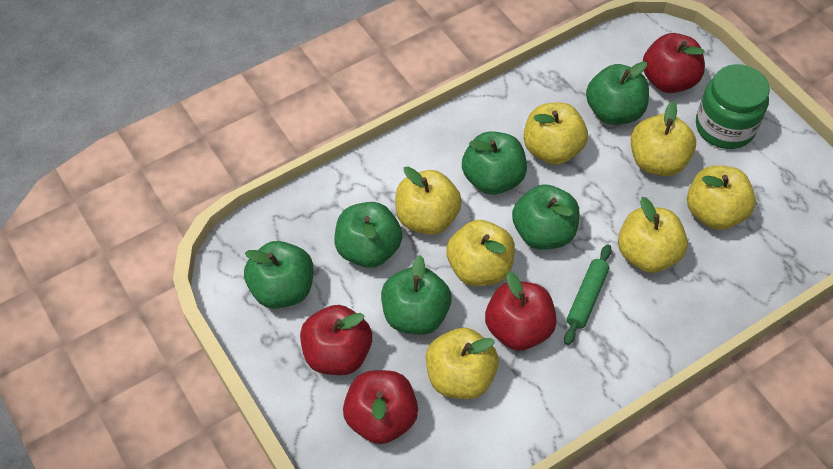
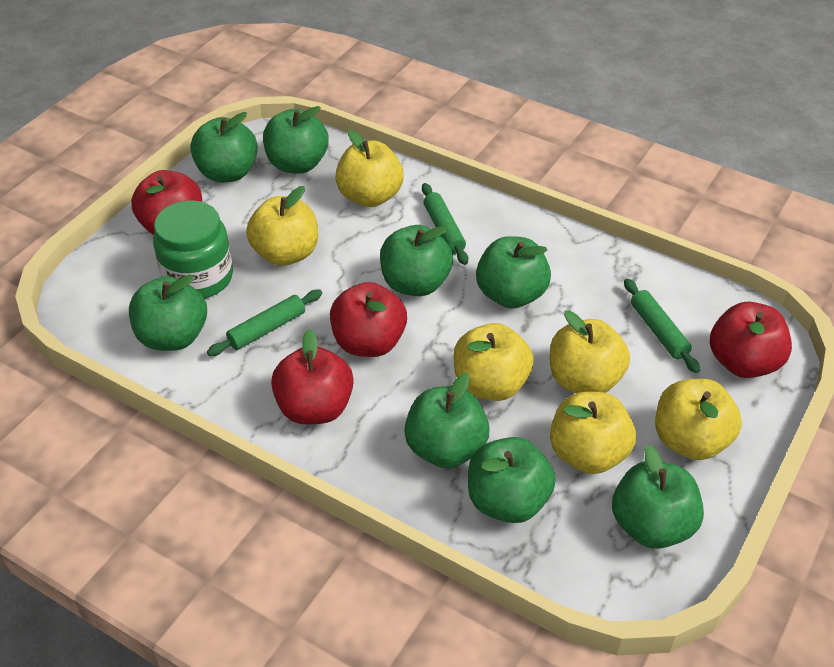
green apple: [244,241,313,309] [334,202,402,268] [381,255,452,335] [462,131,527,195] [512,184,580,250] [586,61,649,125] = 6 -> [129,275,207,351] [190,112,258,182] [263,106,329,174] [380,225,453,296] [404,373,490,468] [468,437,556,523] [476,236,551,309] [612,445,704,549] = 8
green rolling pin: [564,244,612,345] = 1 -> [207,290,322,356] [422,183,468,265] [624,278,700,373] = 3
yellow apple: [395,166,462,235] [426,328,499,399] [446,220,515,286] [524,102,588,165] [618,197,688,273] [631,101,696,176] [687,165,756,230] = 7 -> [246,186,318,266] [335,130,404,207] [454,323,534,401] [550,310,630,393] [550,392,636,474] [655,379,742,460] = 6

